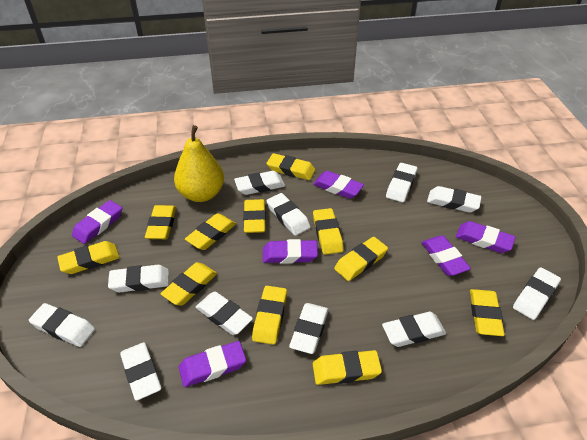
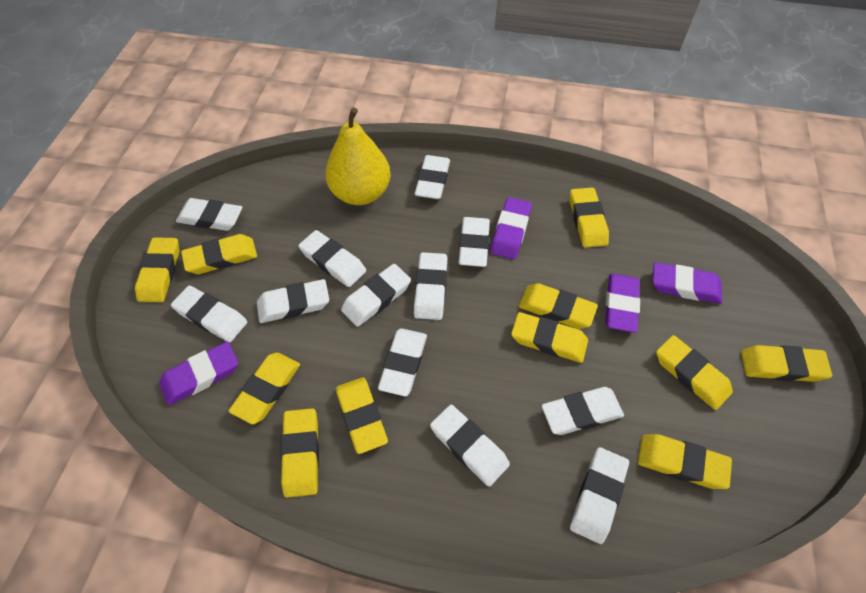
purple eraser: [72,200,122,244] [179,341,246,387] [263,239,318,264] [313,171,364,199] [421,235,471,276] [456,221,516,253] = 6 -> [159,342,238,405] [491,197,532,260] [605,274,640,333] [653,262,722,303] = 4
white eraser: [29,303,95,347] [108,265,169,292] [120,342,162,401] [195,292,253,335] [234,171,285,195] [267,193,311,236] [289,303,329,354] [382,312,446,347] [386,163,417,202] [427,186,481,213] [513,267,561,320] = 11 -> [171,286,247,342] [176,198,242,231] [257,279,329,323] [298,230,366,287] [341,264,411,327] [378,328,427,396] [414,155,450,199] [414,252,447,320] [430,405,510,487] [459,217,490,267] [542,387,624,435] [570,447,629,544] = 12

